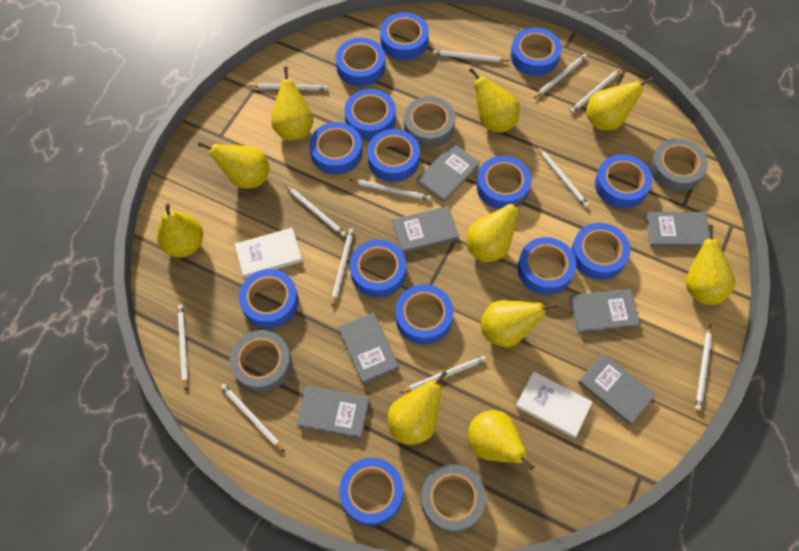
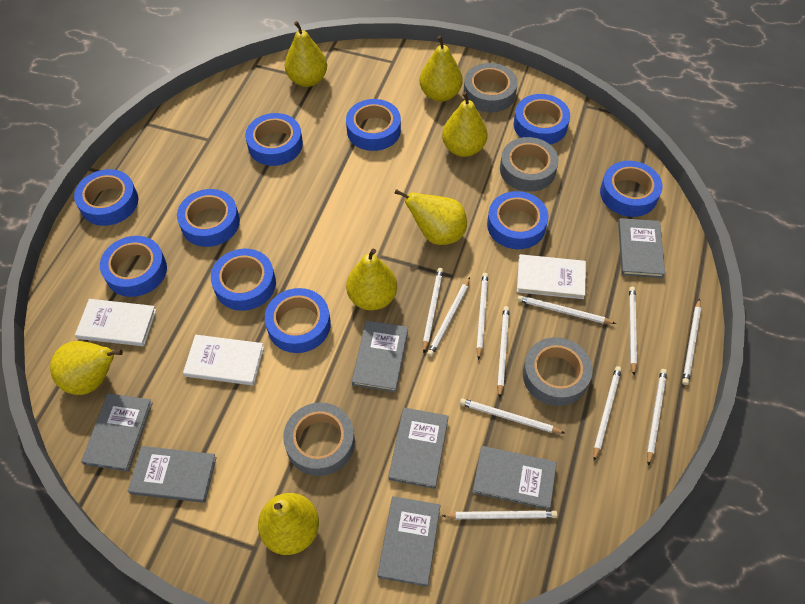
blue tape: [239,269,298,328] [309,122,362,175] [336,38,385,87] [339,458,403,526] [344,89,396,140] [350,240,406,297] [367,129,420,182] [380,12,429,60] [395,284,454,344] [477,156,532,209] [510,27,562,76] [518,237,576,295] [571,223,631,280] [595,154,652,208] = 14 -> [74,169,138,226] [100,236,167,297] [177,189,240,247] [211,249,276,311] [245,113,303,166] [265,288,331,353] [346,99,401,151] [487,191,548,249] [514,94,570,145] [600,161,662,217] = 10
white book: [235,228,302,278] [515,371,593,438] = 2 -> [75,299,156,346] [183,335,264,386] [517,254,586,299] = 3
white pencil: [178,304,188,391] [220,384,285,452] [249,83,328,90] [285,185,346,237] [331,228,354,307] [350,180,431,201] [400,356,486,393] [433,50,509,62] [533,54,587,99] [537,146,589,208] [570,68,622,114] [695,324,712,410] = 12 -> [423,268,443,353] [427,277,470,357] [442,511,557,519] [460,398,564,433] [476,273,488,360] [497,306,509,398] [517,295,616,324] [593,366,622,461] [629,287,637,375] [647,369,667,466] [682,298,701,385] = 11
yellow pear: [157,203,203,257] [198,142,269,189] [271,67,314,140] [388,371,448,445] [467,195,526,262] [468,410,535,470] [469,68,520,133] [481,300,558,347] [586,77,654,131] [685,225,735,305] = 10 -> [50,341,123,395] [258,493,319,555] [285,21,327,87] [346,249,397,310] [394,189,467,245] [420,36,463,102] [442,92,488,157] = 7

